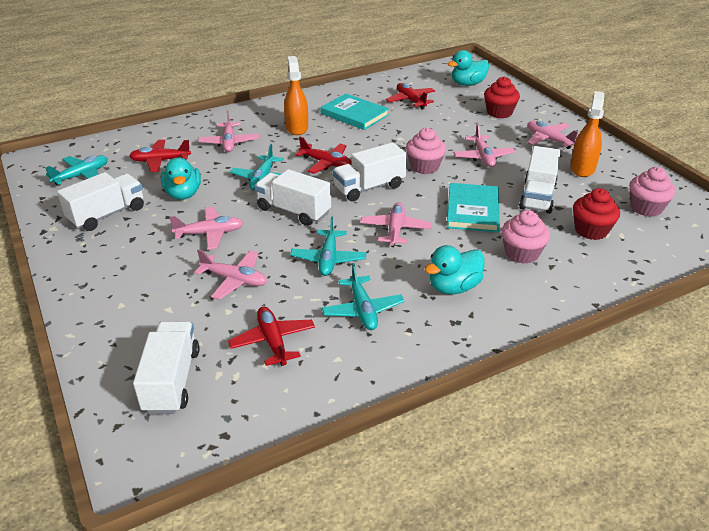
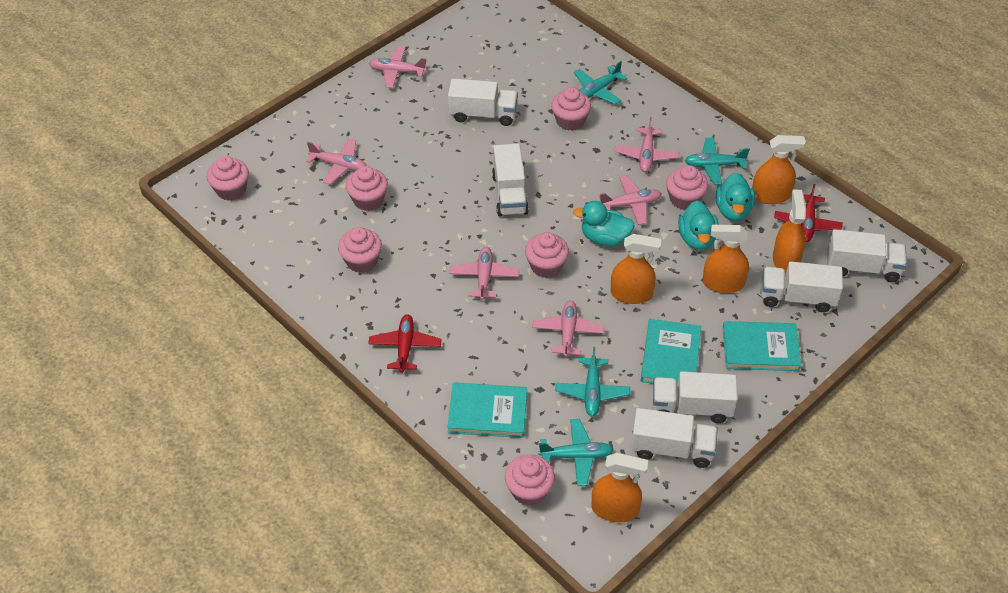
orange spray bottle: [284,56,308,135] [570,91,604,177] = 2 -> [592,453,648,522] [611,234,661,304] [703,225,749,293] [752,135,806,204] [773,189,806,274] = 5
pink cupcake: [406,128,446,174] [502,210,550,264] [629,167,676,217] = 3 -> [207,156,249,201] [338,227,382,273] [346,166,388,211] [505,454,555,506] [525,232,569,278] [551,87,591,131] [666,165,708,210] = 7
red cupcake: [484,77,520,118] [573,188,620,240] = 2 -> none = 0
red plane: [129,140,191,172] [228,307,315,366] [295,137,351,174] [386,83,435,110] = 4 -> [368,314,442,373] [774,184,843,242] = 2
turquoise book: [321,94,389,130] [447,183,500,232] = 2 -> [447,383,527,438] [640,319,701,385] [723,321,801,371] = 3
white truck: [57,172,144,231] [133,321,199,414] [255,169,331,226] [332,142,407,202] [519,146,561,214] = 5 -> [448,78,518,126] [492,143,529,217] [631,408,718,468] [653,371,738,423] [761,261,843,312] [827,229,907,282] = 6

